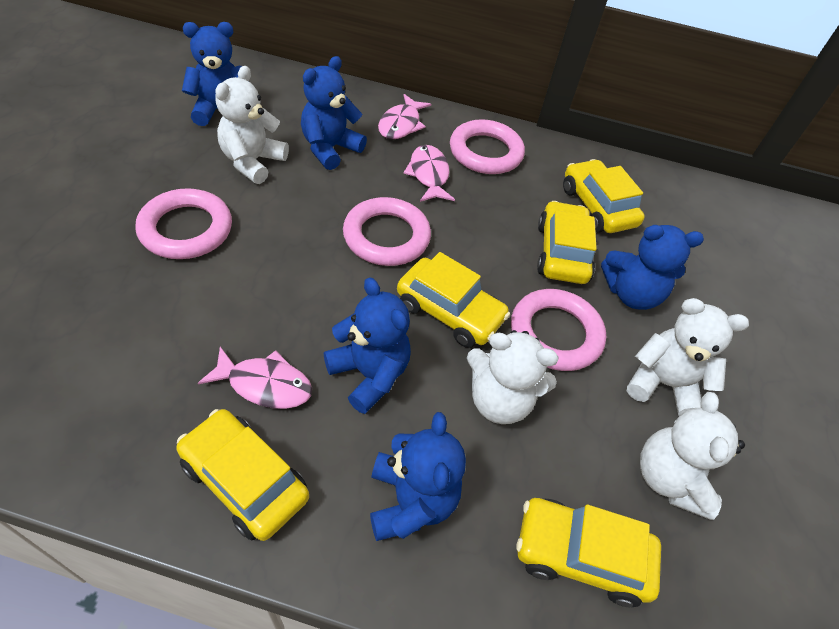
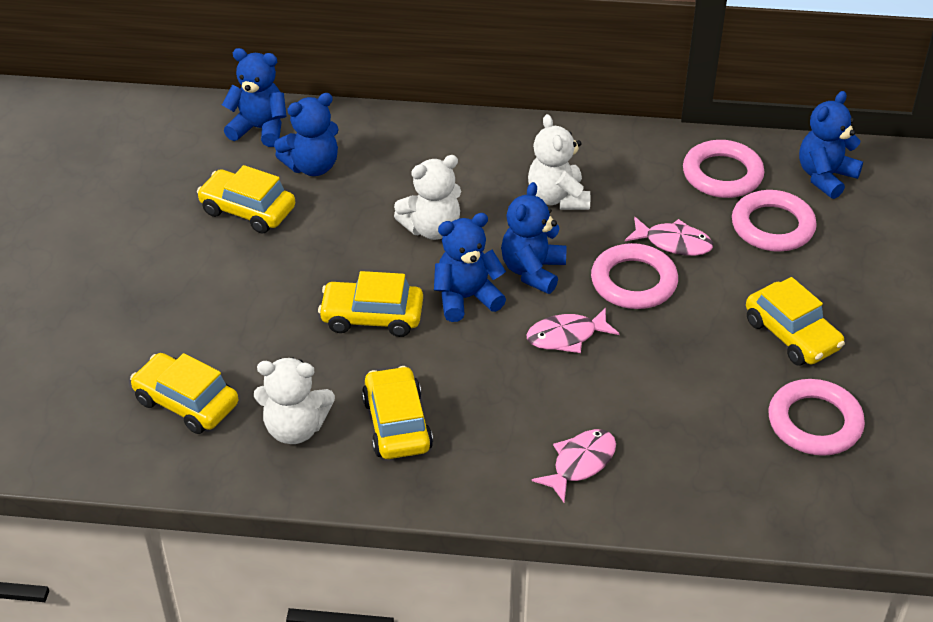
white teddy bear: [215,66,289,184] [467,330,559,424] [627,298,749,416] [640,392,745,520] = 4 -> [254,357,335,444] [394,155,461,240] [528,114,590,210] = 3

